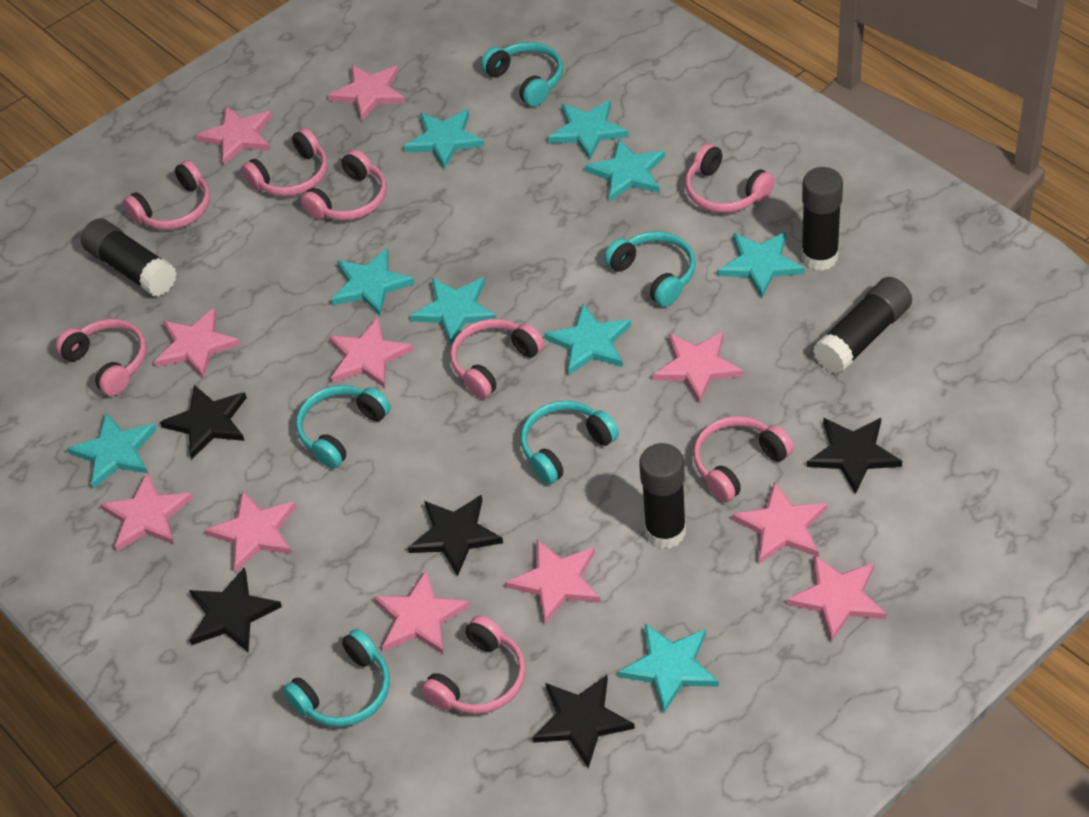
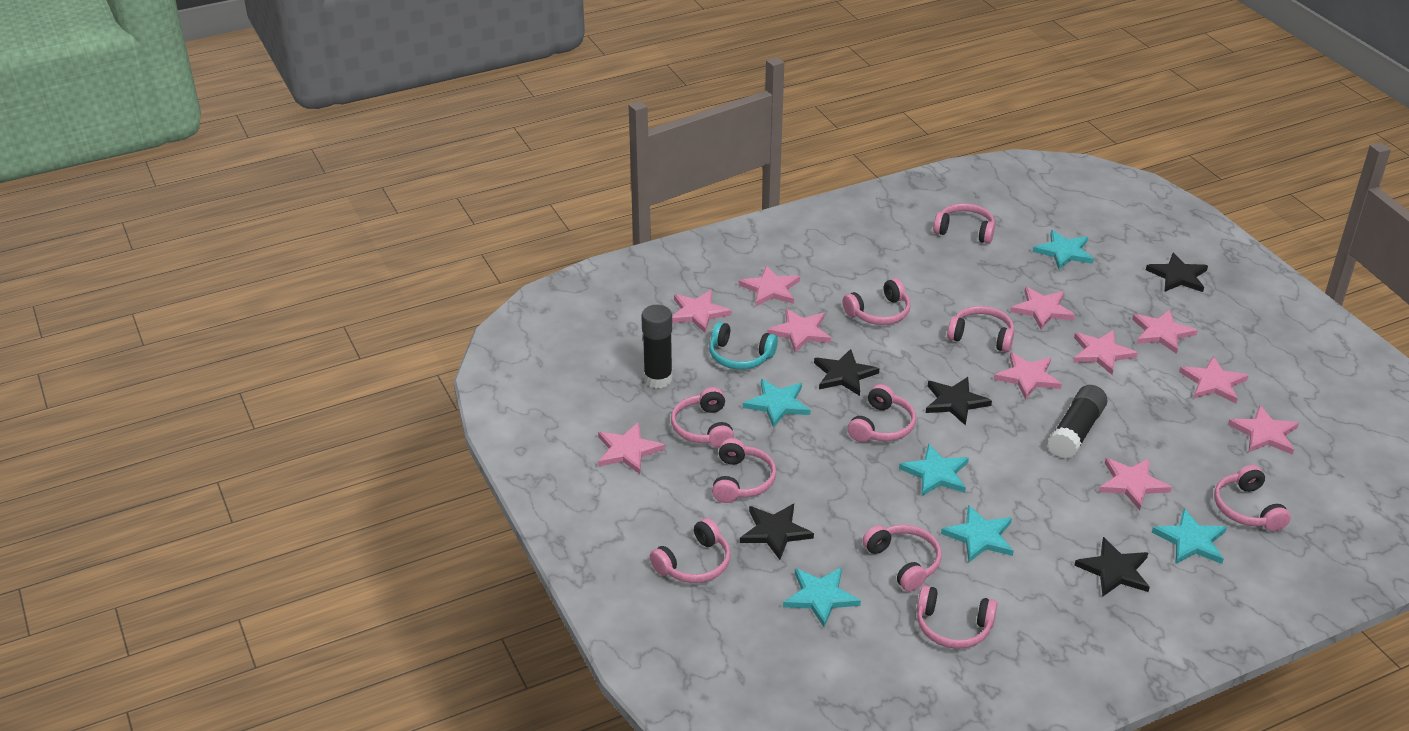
black glue stick: [81,219,177,297] [639,443,686,549] [801,167,843,271] [813,277,912,374] = 4 -> [641,305,672,388] [1048,385,1107,459] = 2
pink headphones: [56,319,146,396] [123,160,210,230] [241,128,328,197] [300,150,387,221] [421,615,526,714] [450,319,544,399] [685,144,775,213] [693,416,794,502] = 8 -> [650,518,731,583] [671,387,734,448] [712,438,776,503] [843,278,911,325] [848,384,916,442] [862,525,942,591] [917,585,997,649] [933,203,995,244] [947,306,1014,352] [1214,465,1291,531] = 10
turquoise headphones: [283,629,390,727] [296,385,391,469] [481,42,563,107] [521,401,619,485] [604,231,696,307] = 5 -> [709,322,778,370] = 1
turquoise star: [67,413,157,489] [331,248,415,316] [404,109,484,169] [410,278,496,344] [544,304,631,376] [548,100,629,160] [585,139,665,201] [618,624,719,713] [718,232,805,298] = 9 -> [743,379,811,428] [783,567,861,627] [899,444,969,496] [941,505,1014,562] [1033,230,1094,269] [1152,509,1227,564] = 6

